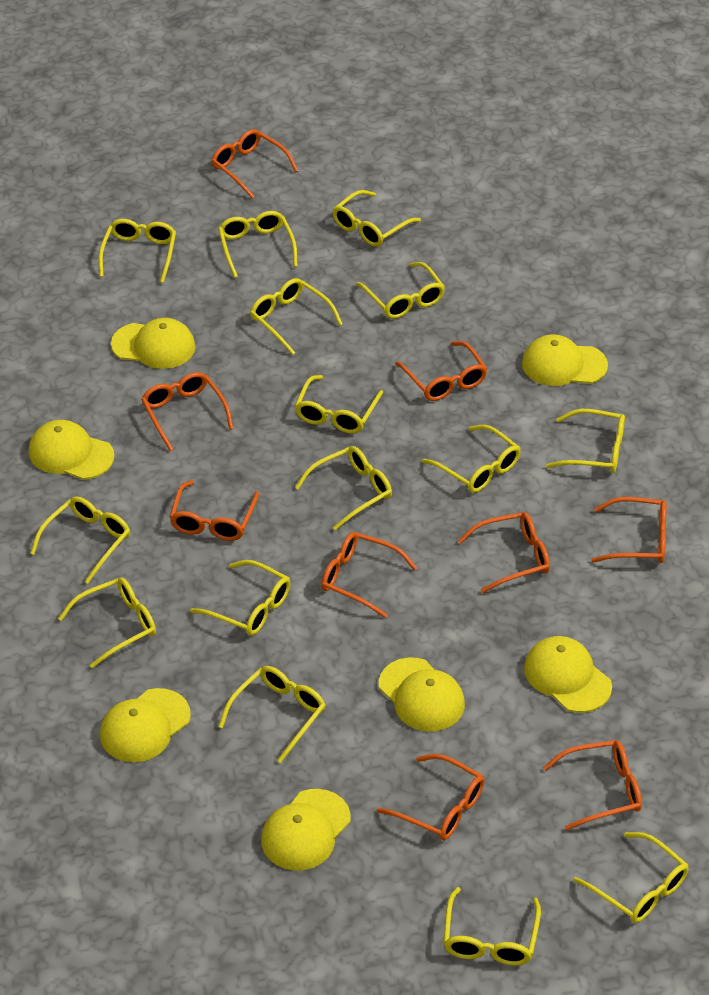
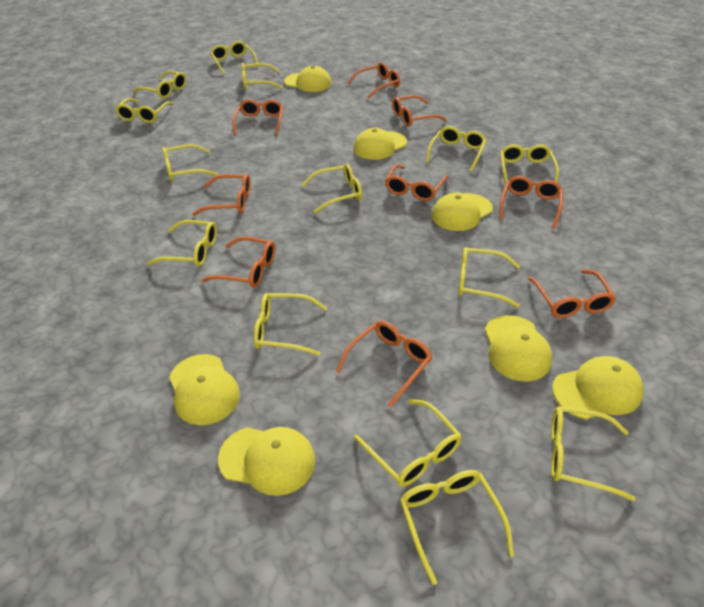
yellow glasses: [30,496,130,584] [58,578,156,668] [98,219,176,283] [190,560,291,636] [218,211,298,278] [218,666,326,763] [250,278,343,355] [295,375,383,434] [295,446,392,531] [332,190,421,247] [356,262,445,319] [422,425,521,493] [443,887,541,966] [546,409,625,473] [573,832,689,923] = 15 -> [115,98,174,123] [133,70,187,99] [147,220,217,267] [162,144,218,182] [210,41,258,74] [242,63,283,90] [254,293,327,356] [302,164,362,213] [354,399,462,487] [400,470,514,585] [426,126,487,172] [458,247,520,308] [500,144,559,184] [551,406,636,501] = 14

